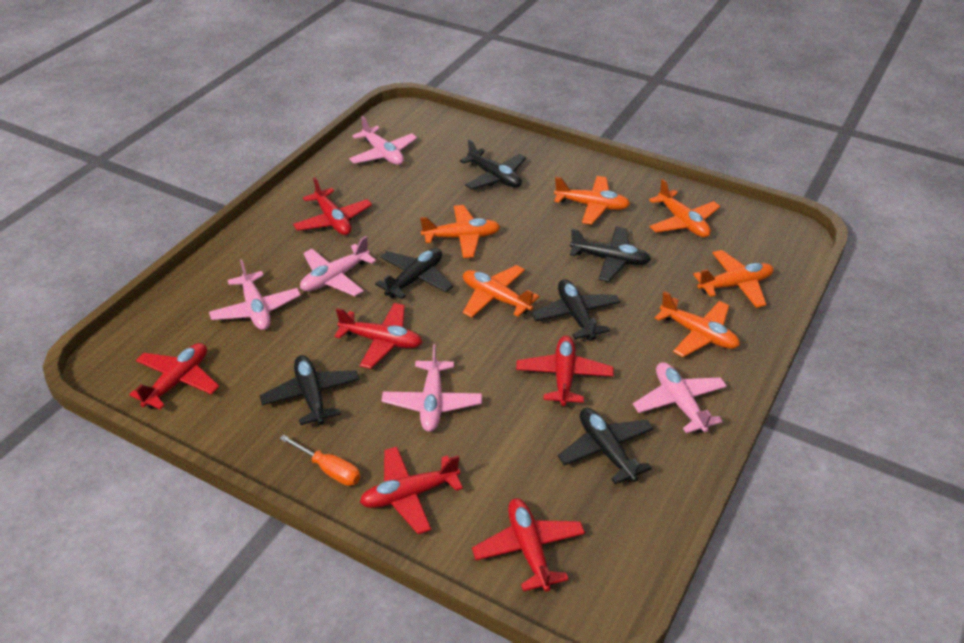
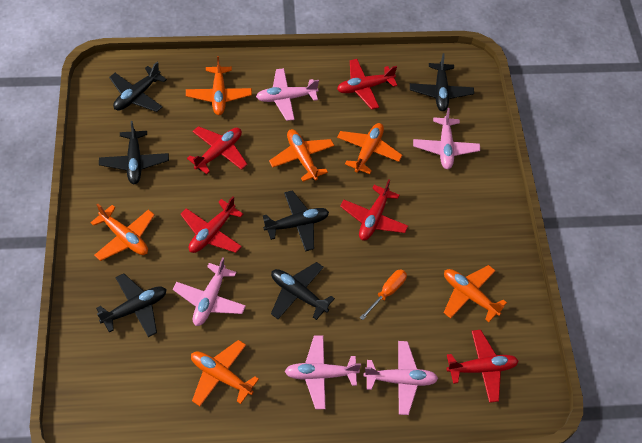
red plane: [129,343,220,410] [293,177,372,235] [334,303,422,369] [360,446,463,534] [472,498,585,592] [516,336,614,406] = 6 -> [180,196,243,253] [187,126,248,174] [337,59,397,110] [340,180,408,241] [446,330,518,403] = 5

